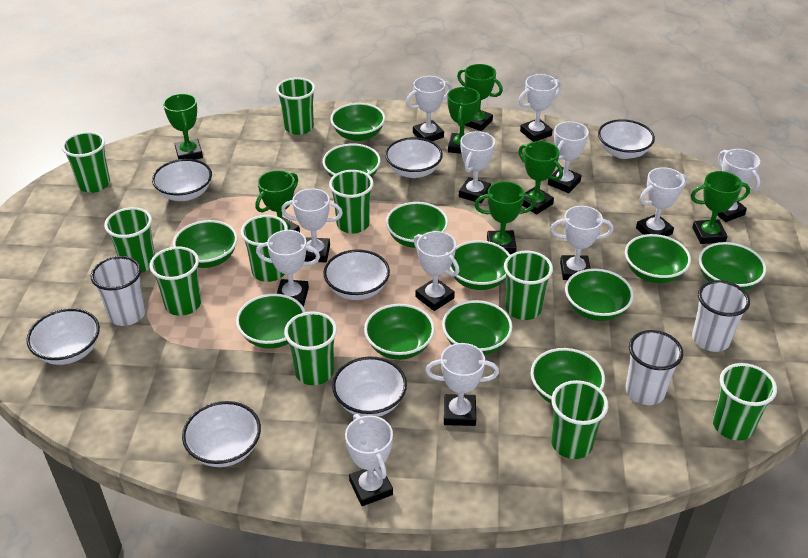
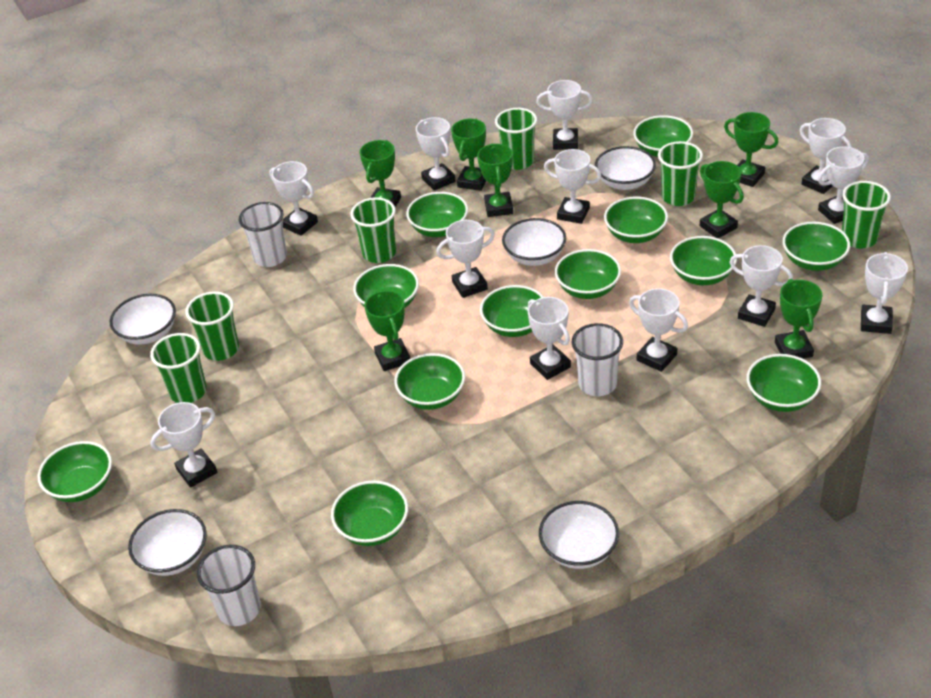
green cup: [62,131,110,193] [104,207,155,273] [150,246,201,316] [241,215,288,282] [276,77,315,135] [284,311,337,385] [329,170,374,233] [504,250,553,320] [551,380,608,459] [713,363,777,441] = 10 -> [150,333,207,403] [185,291,239,361] [350,197,396,263] [495,108,537,170] [658,141,703,206] [842,181,891,248] = 6
white bowl: [26,308,100,365] [152,159,212,201] [182,401,261,467] [323,249,390,300] [332,356,407,417] [385,137,443,178] [598,119,655,159] = 7 -> [110,294,176,345] [128,509,207,576] [502,218,566,266] [539,501,619,569] [595,146,656,190] = 5

